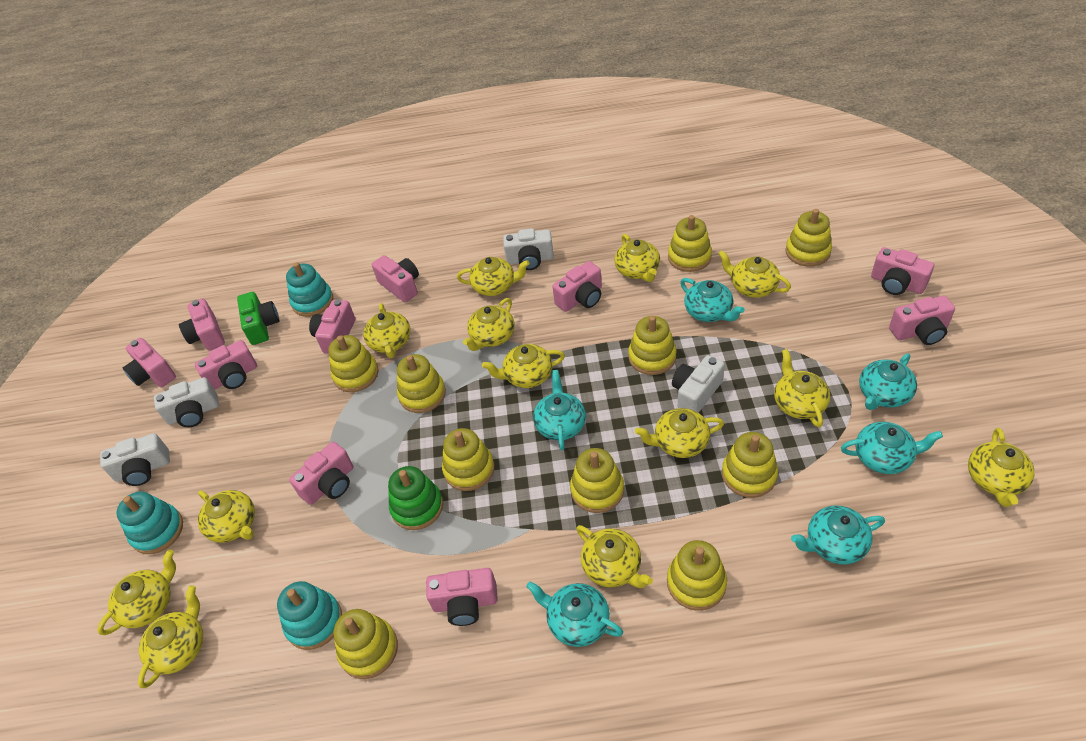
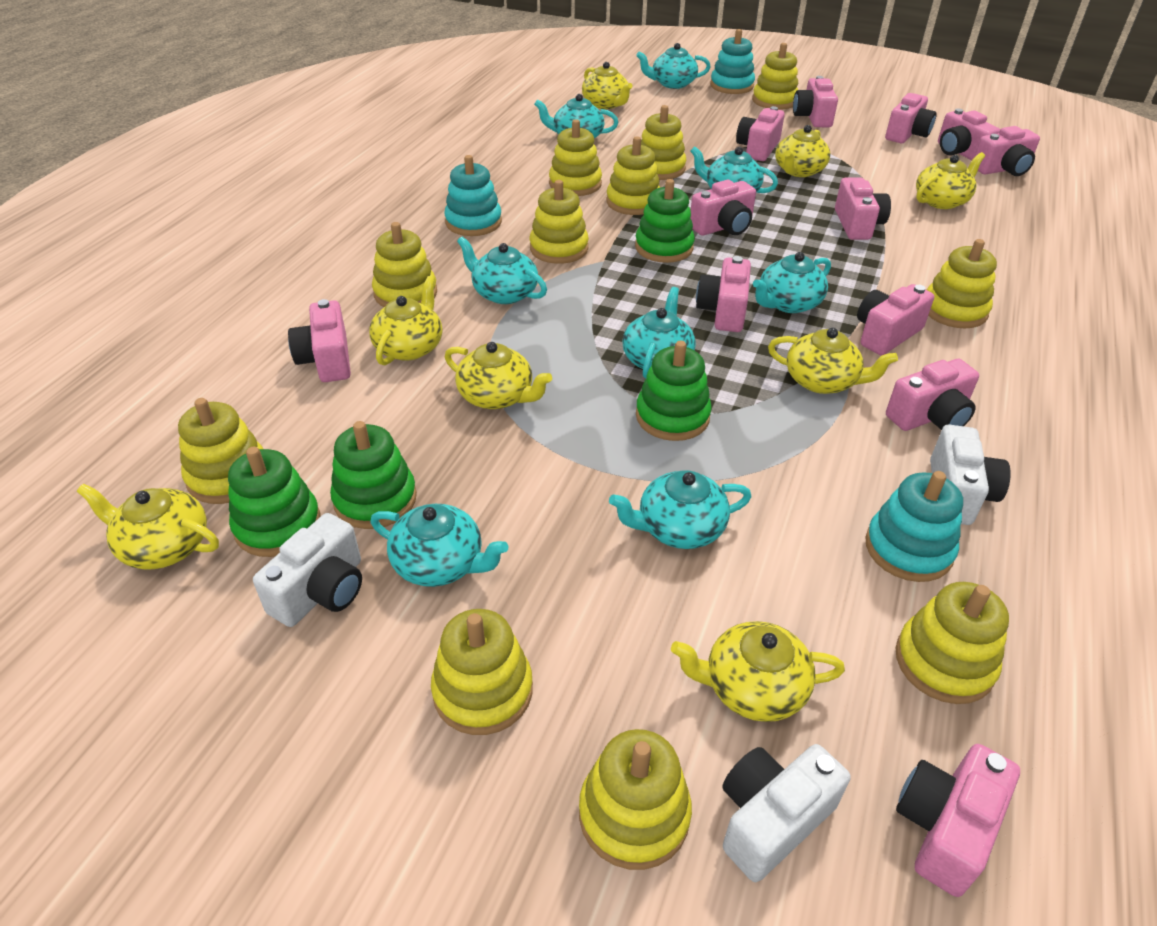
green camera: [237,292,279,345] = 1 -> none = 0
green stacking toy: [388,466,443,530] = 1 -> [228,447,321,557] [330,421,417,529] [635,179,695,263] [636,341,712,441] = 4
pink camera: [123,338,176,387] [179,298,225,351] [195,340,257,390] [289,442,353,505] [309,300,355,354] [372,255,419,302] [426,568,498,626] [552,261,602,312] [871,247,934,295] [889,296,955,345] = 10 -> [288,299,351,382] [690,180,756,236] [696,256,751,332] [736,106,785,161] [793,76,838,127] [835,178,891,240] [857,284,934,356] [885,93,937,143] [886,359,979,431] [896,744,1020,897] [938,108,1001,160] [974,126,1040,176] = 12
turquoise teapot: [526,581,623,647] [533,370,586,450] [680,278,744,322] [791,506,885,565] [841,422,943,474] [859,354,917,410] = 6 -> [370,504,508,587] [457,236,547,304] [534,94,618,139] [609,470,752,549] [622,287,696,378] [636,43,711,89] [690,146,778,193] [753,252,831,313] = 8
white camera: [100,433,170,486] [154,377,219,427] [503,228,554,270] [672,355,725,413] = 4 -> [253,513,362,627] [722,744,851,882] [930,425,1011,525] = 3
yellow stacking toy: [328,335,379,392] [333,609,398,679] [397,354,446,413] [442,428,494,491] [570,448,624,513] [628,316,677,375] [667,540,727,611] [668,215,712,272] [722,432,778,498] [785,209,832,267] = 10 -> [178,398,263,504] [372,222,437,307] [431,609,533,735] [530,180,589,264] [549,119,602,196] [579,729,692,870] [606,136,660,215] [641,105,687,180] [752,43,798,110] [896,582,1009,704] [927,239,997,328] = 11
yellow teapot: [97,550,176,635] [138,585,203,688] [198,490,255,543] [363,303,411,358] [457,257,530,296] [463,298,515,351] [482,344,565,388] [576,525,653,588] [614,234,660,282] [635,408,724,458] [718,250,791,298] [774,349,830,427] [968,428,1034,507] = 13 -> [77,484,219,569] [369,276,443,365] [445,342,552,409] [582,62,633,109] [671,621,845,722] [768,328,898,394] [775,125,830,177] [916,152,985,209] = 8

